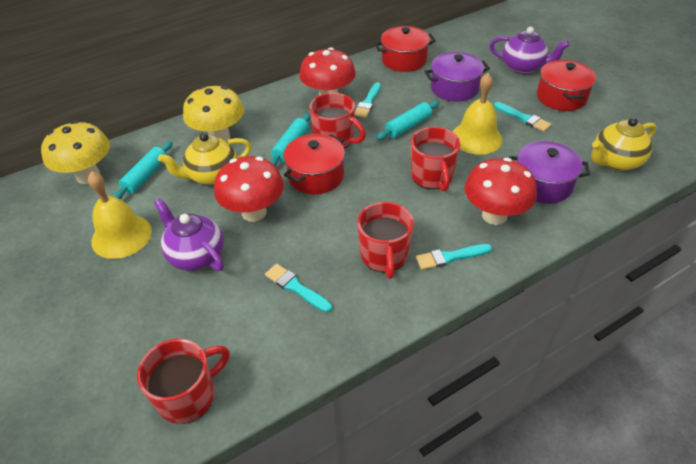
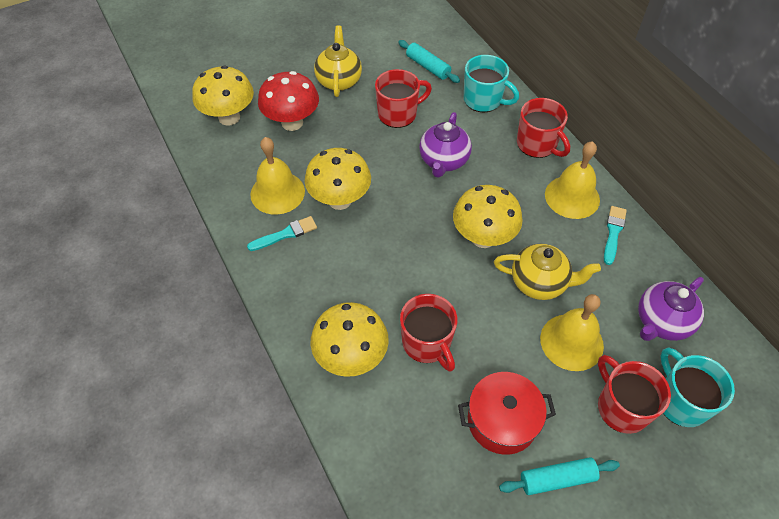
purple pot: [424,52,490,102] [509,141,590,204] = 2 -> none = 0
red mushroom: [214,156,284,222] [299,47,356,95] [464,158,537,225] = 3 -> [258,71,319,131] = 1
red pot: [284,134,345,194] [374,26,436,72] [537,60,596,111] = 3 -> [458,372,556,455] = 1
turquoise brush: [265,264,332,313] [354,82,381,118] [416,244,492,270] [494,102,551,132] = 4 -> [247,216,317,251] [604,206,627,265] = 2
turquoise mug: none = 0 -> [464,55,519,113] [660,347,735,427] = 2
turquoise rolling pin: [113,141,173,199] [270,113,311,166] [376,101,440,140] = 3 -> [398,40,460,83] [499,457,620,495] = 2
yellow bell: [88,171,152,259] [453,73,502,155] = 2 -> [250,137,305,215] [540,294,604,371] [545,141,600,219] = 3
yellow mushroom: [41,121,110,184] [183,86,244,141] = 2 -> [192,66,254,126] [305,148,371,210] [311,302,389,377] [453,185,523,248] = 4

